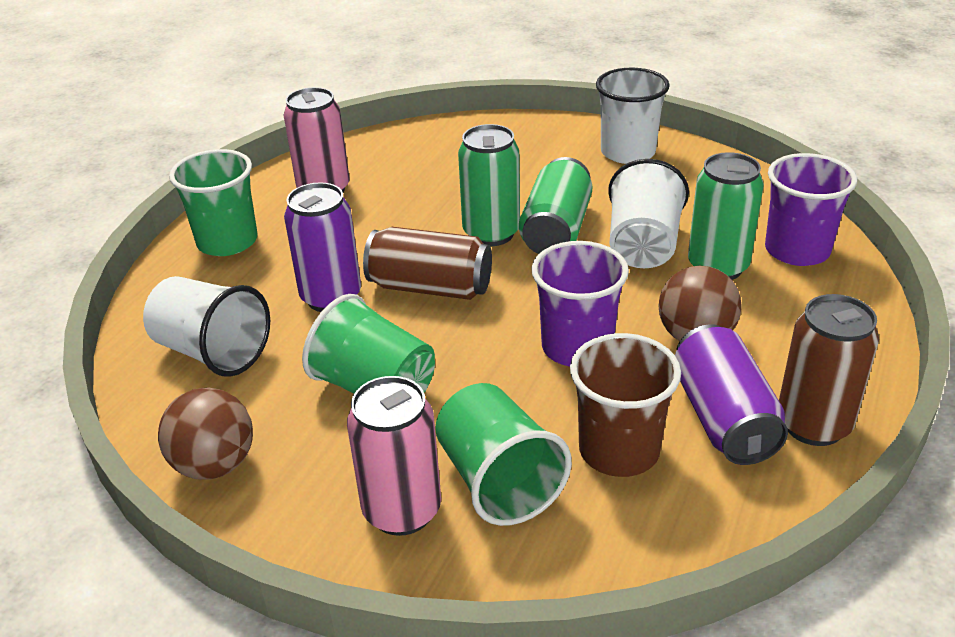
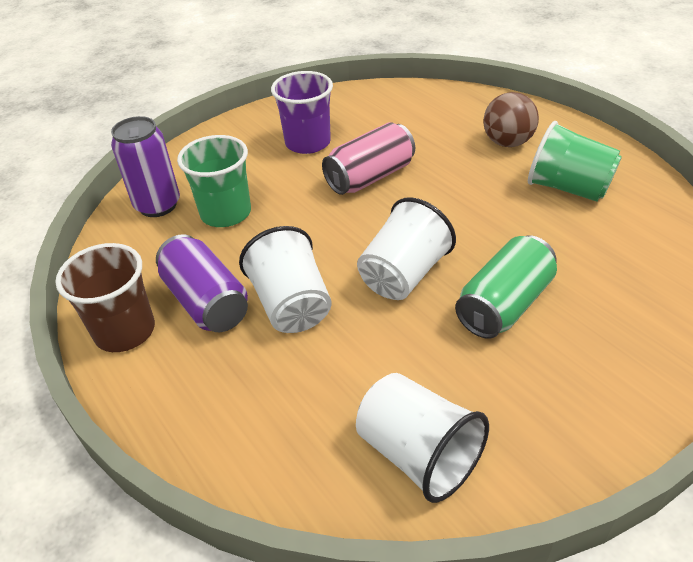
brown ball: [158,388,253,480] [658,266,742,341] = 2 -> [483,92,539,147] = 1
brown can: [363,227,492,300] [779,294,879,446] = 2 -> none = 0
green can: [458,124,520,246] [519,157,592,254] [688,152,764,280] = 3 -> [455,235,557,339] = 1
green cup: [169,149,258,256] [302,294,435,393] [435,383,572,526] = 3 -> [177,135,251,227] [528,121,622,202] = 2
pink can: [284,87,350,193] [347,376,441,536] = 2 -> [322,122,415,195] = 1
purple cup: [531,241,629,366] [765,153,857,266] = 2 -> [271,71,333,154] = 1

